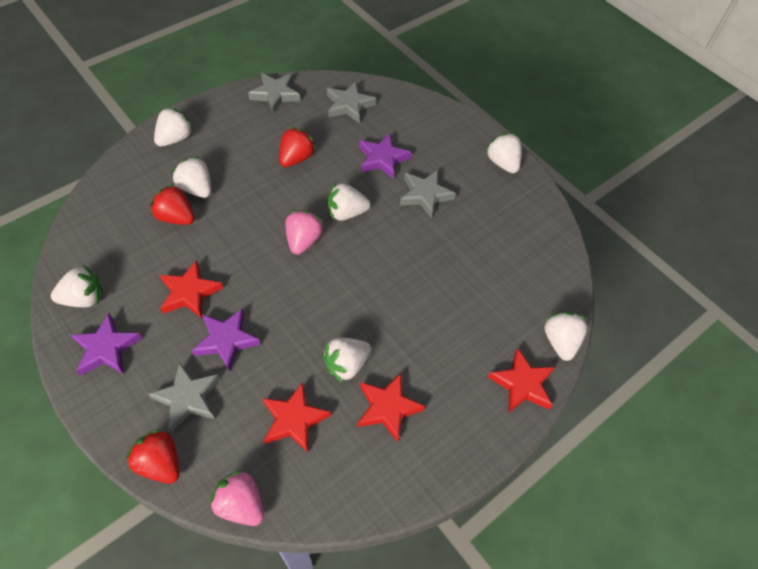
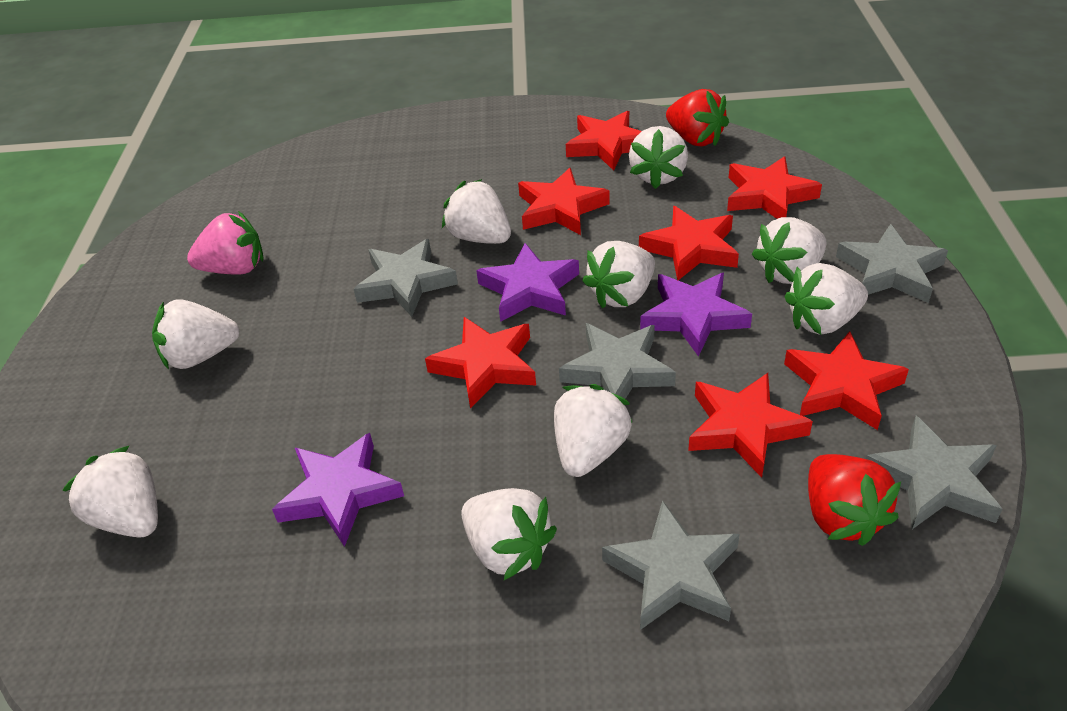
grey star: [148,362,220,432] [248,73,300,114] [327,81,376,123] [400,170,456,218] = 4 -> [354,239,458,317] [559,323,676,399] [602,500,740,630] [836,224,948,303] [866,416,1002,529] = 5
pink strawberry: [210,470,264,526] [285,210,324,255] = 2 -> [187,211,264,274] = 1
red star: [160,260,223,318] [262,382,331,453] [358,373,425,442] [488,348,555,413] = 4 -> [425,317,536,409] [518,168,610,235] [566,111,642,171] [639,206,739,280] [688,373,813,478] [727,156,822,219] [784,331,909,430] = 7
red strawberry: [125,429,180,484] [150,184,195,225] [279,127,316,167] = 3 -> [666,89,729,147] [808,454,901,546] = 2
white strawberry: [51,265,103,307] [154,107,194,146] [171,156,211,198] [322,338,371,383] [327,182,371,221] [485,133,521,173] [544,312,588,361] = 7 -> [62,446,158,538] [152,299,239,369] [442,179,511,244] [461,488,557,580] [554,384,633,477] [582,241,655,308] [629,126,688,189] [752,217,826,284] [784,263,868,335] = 9

